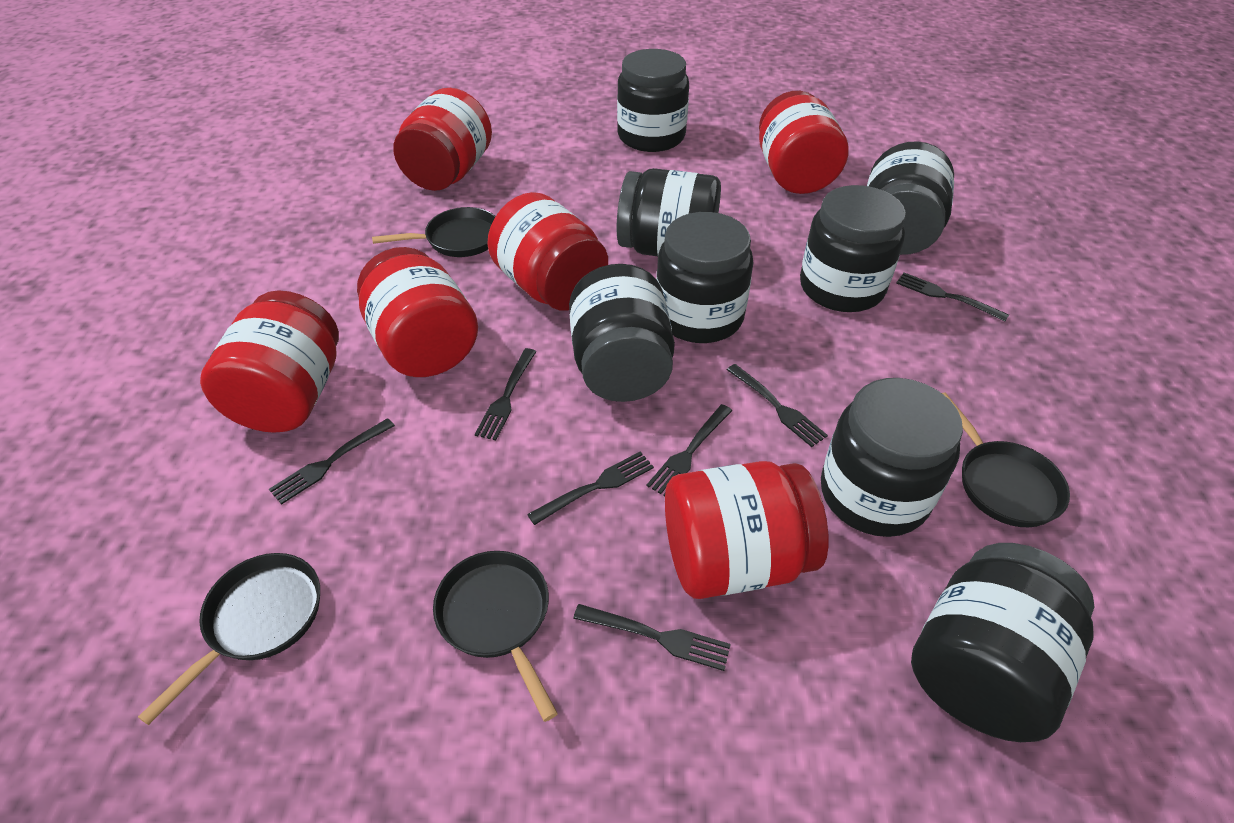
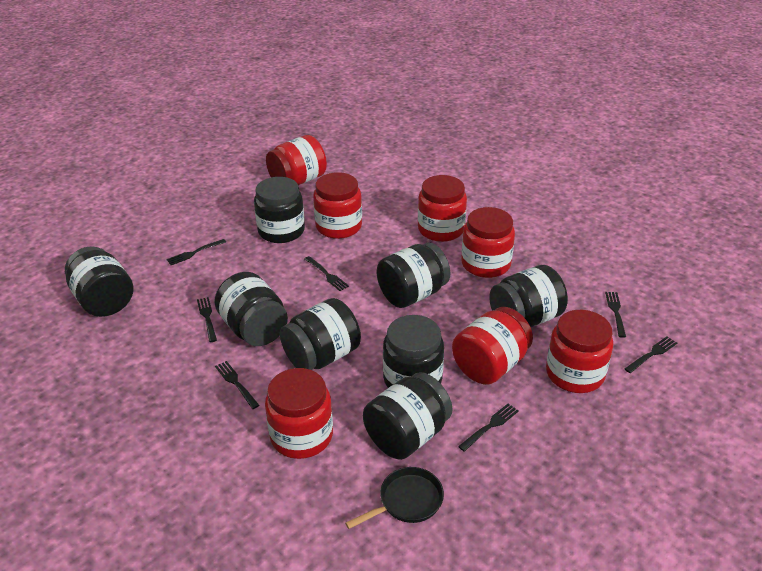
black pan: [138,553,320,725] [372,207,496,257] [433,551,558,722] [942,392,1070,527] = 4 -> [345,467,444,529] = 1
red jar: [200,290,339,433] [357,247,478,377] [393,88,492,191] [487,192,608,311] [665,461,828,599] [759,91,849,194] = 6 -> [265,368,333,459] [266,135,327,185] [313,172,362,239] [418,175,467,242] [452,307,533,385] [461,207,515,278] [546,310,613,393] = 7

